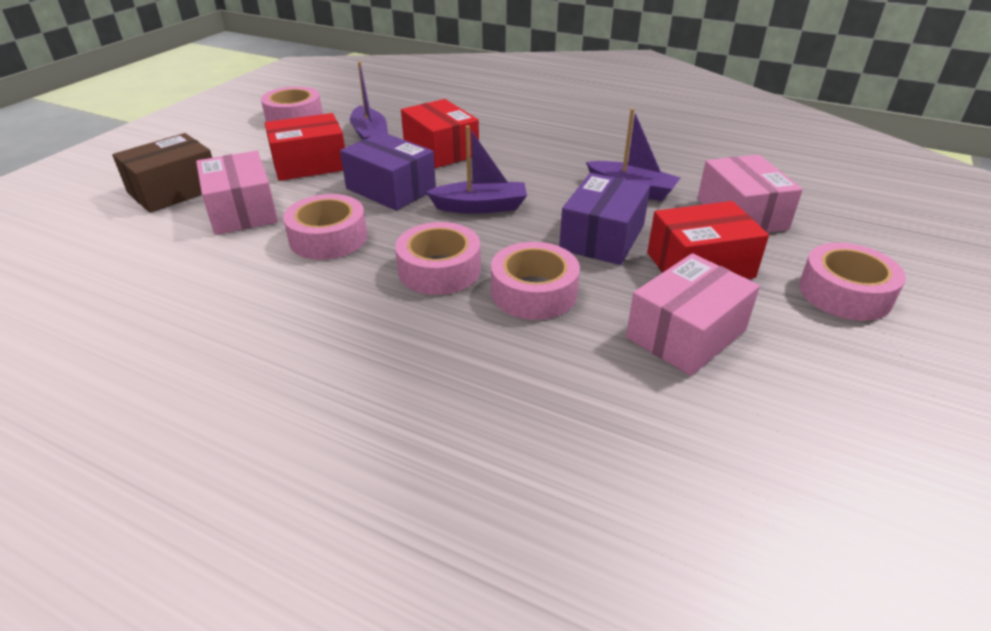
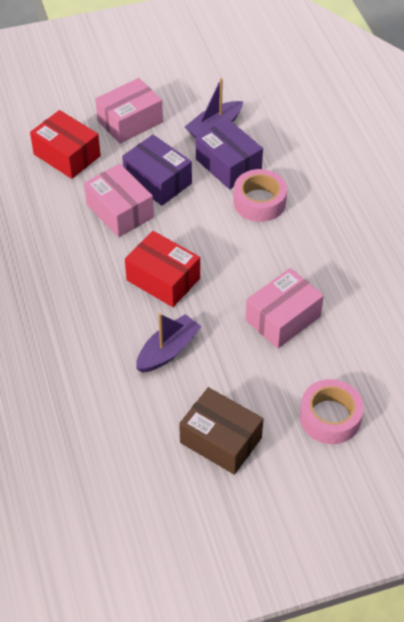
pink tape: [261,86,323,122] [283,194,367,260] [395,222,481,295] [491,242,580,320] [799,243,906,321] = 5 -> [233,169,287,222] [300,379,364,444] = 2
purple boat: [350,61,388,140] [426,126,527,214] [586,108,680,201] = 3 -> [136,313,202,373] [185,78,243,138] = 2
red box: [265,113,345,181] [401,99,479,168] [647,201,769,279] = 3 -> [30,110,101,179] [125,231,200,307] = 2

